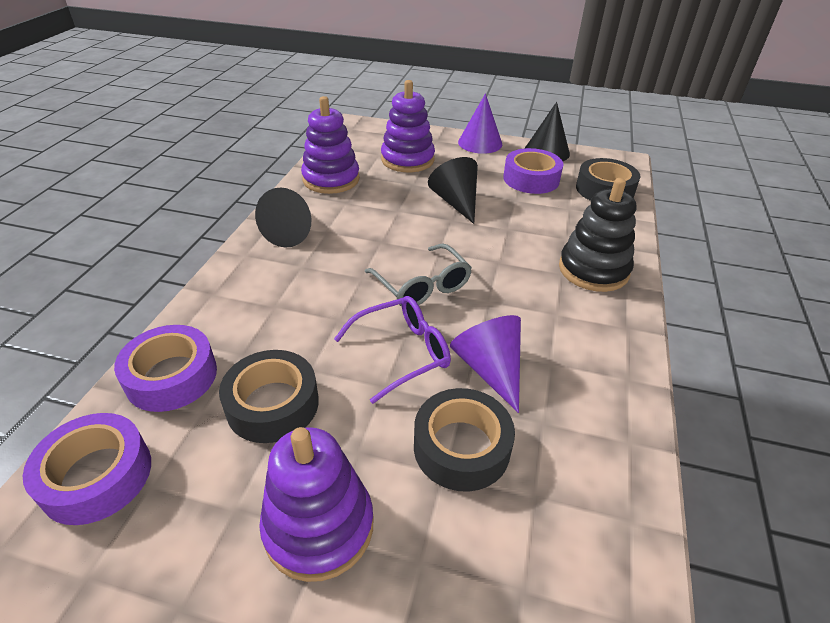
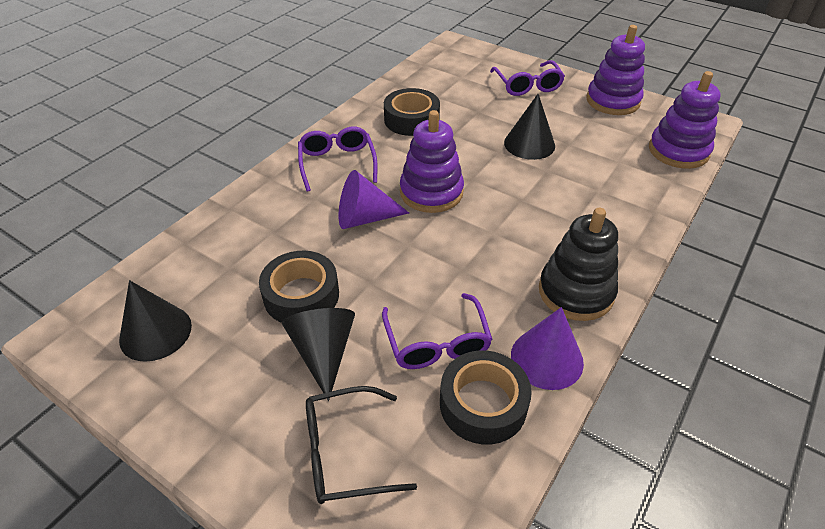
black glasses: none = 0 -> [306,386,417,504] = 1
grey glasses: [365,243,472,307] = 1 -> none = 0
purple glasses: [334,296,451,404] = 1 -> [298,127,377,192] [382,293,492,369] [490,60,565,96] = 3
purple tape: [23,413,151,525] [114,325,217,412] [503,148,564,194] = 3 -> none = 0

